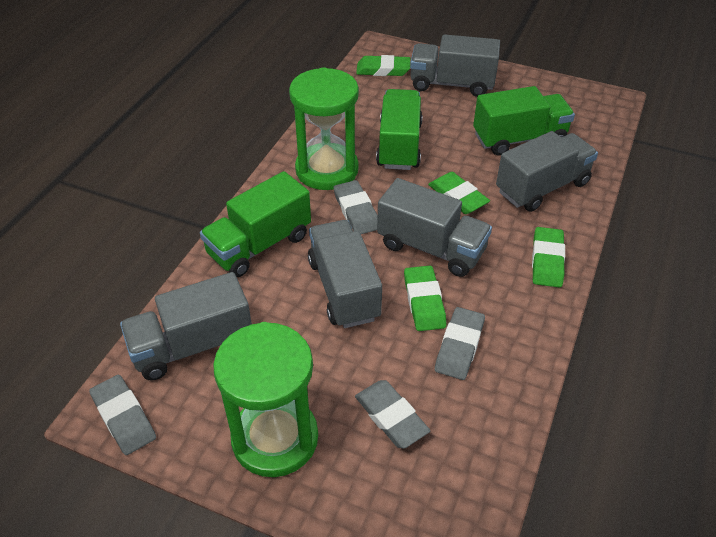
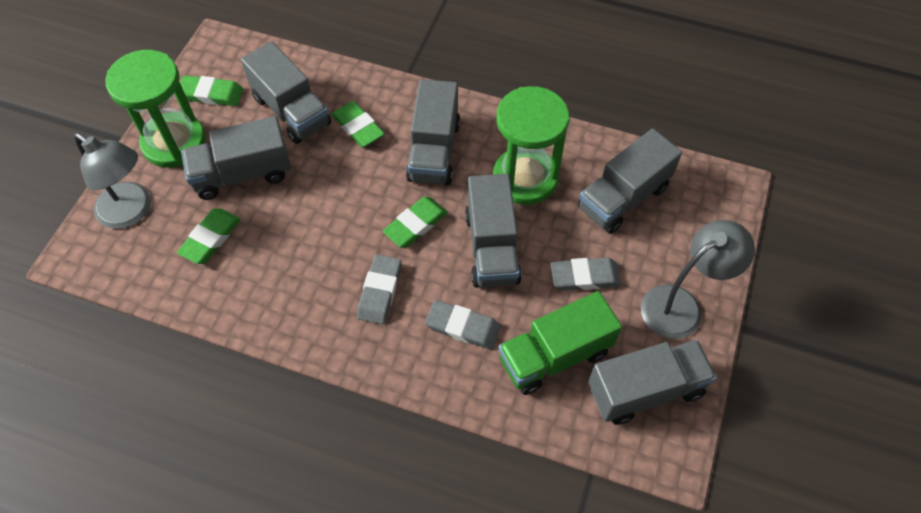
green truck: [200,171,311,277] [376,89,423,170] [473,86,575,155] = 3 -> [498,291,622,395] = 1
grey eraser: [89,375,156,455] [334,180,378,234] [355,380,430,449] [435,307,485,380] = 4 -> [357,254,401,324] [425,300,501,350] [551,258,621,291] = 3
grey lamp: none = 0 -> [74,133,151,229] [641,220,755,339] = 2
grey truck: [120,272,252,380] [308,220,382,328] [377,178,492,277] [410,34,500,97] [496,131,598,212] = 5 -> [181,116,291,200] [241,41,331,144] [406,79,460,185] [465,174,522,288] [578,129,682,234] [588,340,717,425] = 6

